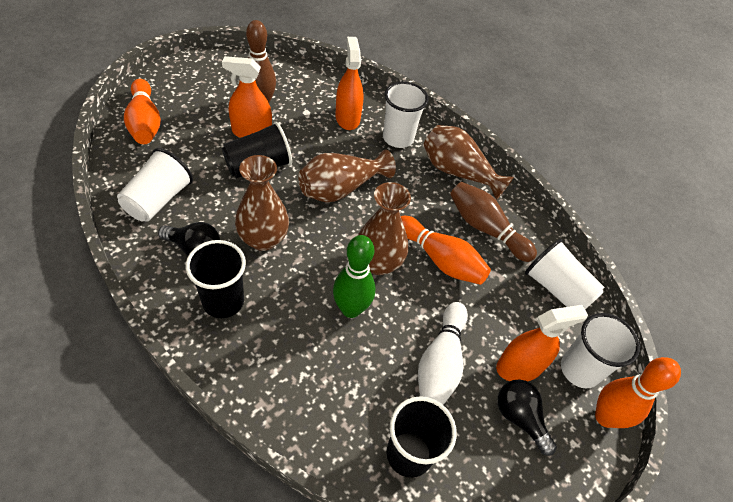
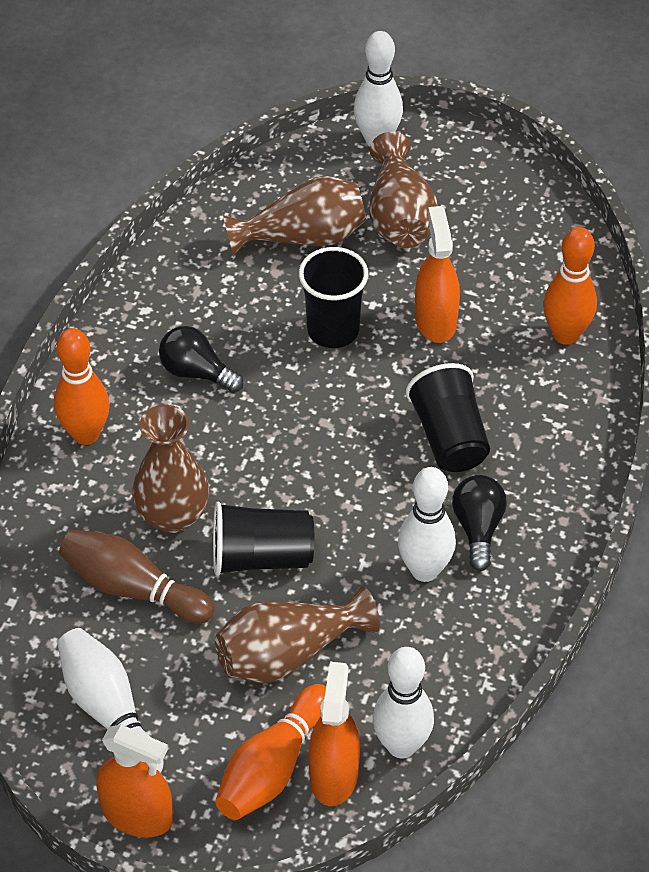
brown bowling pin: [246,20,276,103] [450,182,537,262] = 2 -> [59,529,215,623] = 1
green bowling pin: [333,235,375,318] = 1 -> none = 0
white bowling pin: [418,302,468,405] = 1 -> [57,628,163,773] [354,31,403,147] [373,647,434,758] [398,467,456,582] = 4
white cup: [117,148,193,222] [383,82,429,148] [525,239,604,309] [561,313,640,388] = 4 -> none = 0

